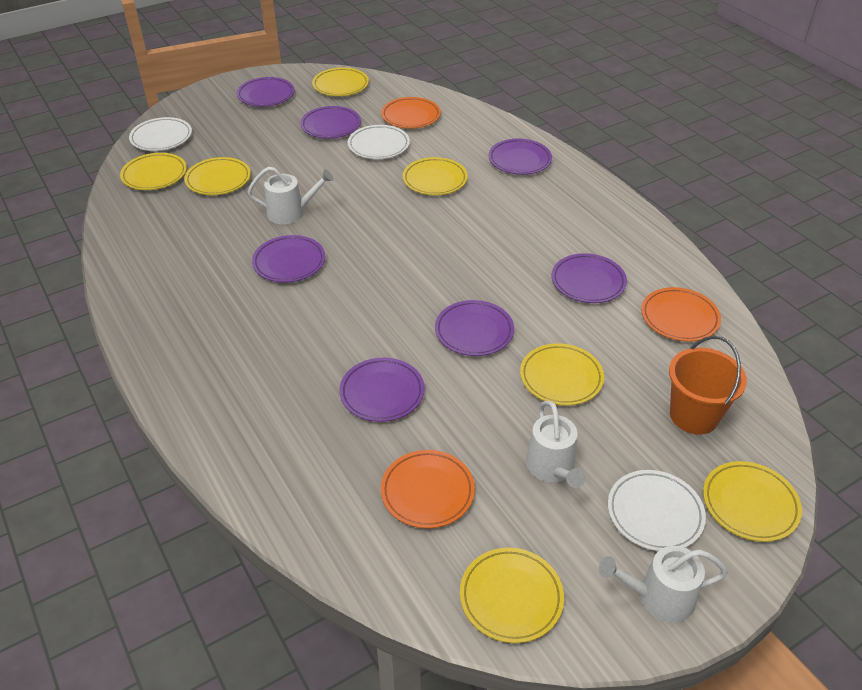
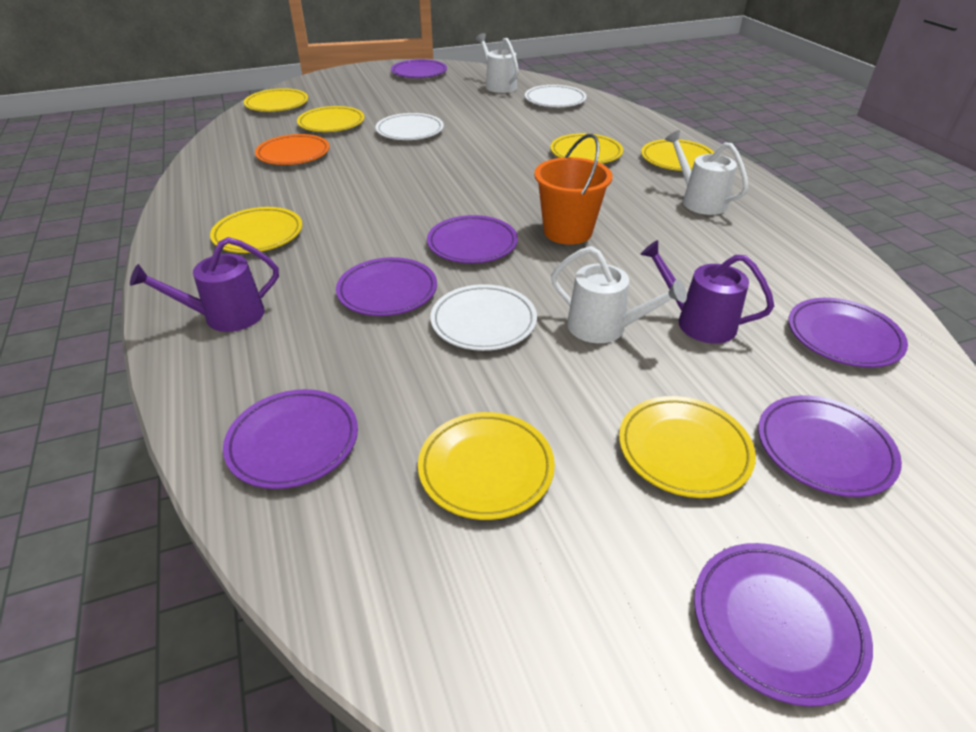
orange plate: [381,97,441,129] [381,450,475,529] [641,287,721,342] = 3 -> [255,134,330,165] = 1
purple watering can: none = 0 -> [130,237,279,332] [640,240,774,344] = 2

